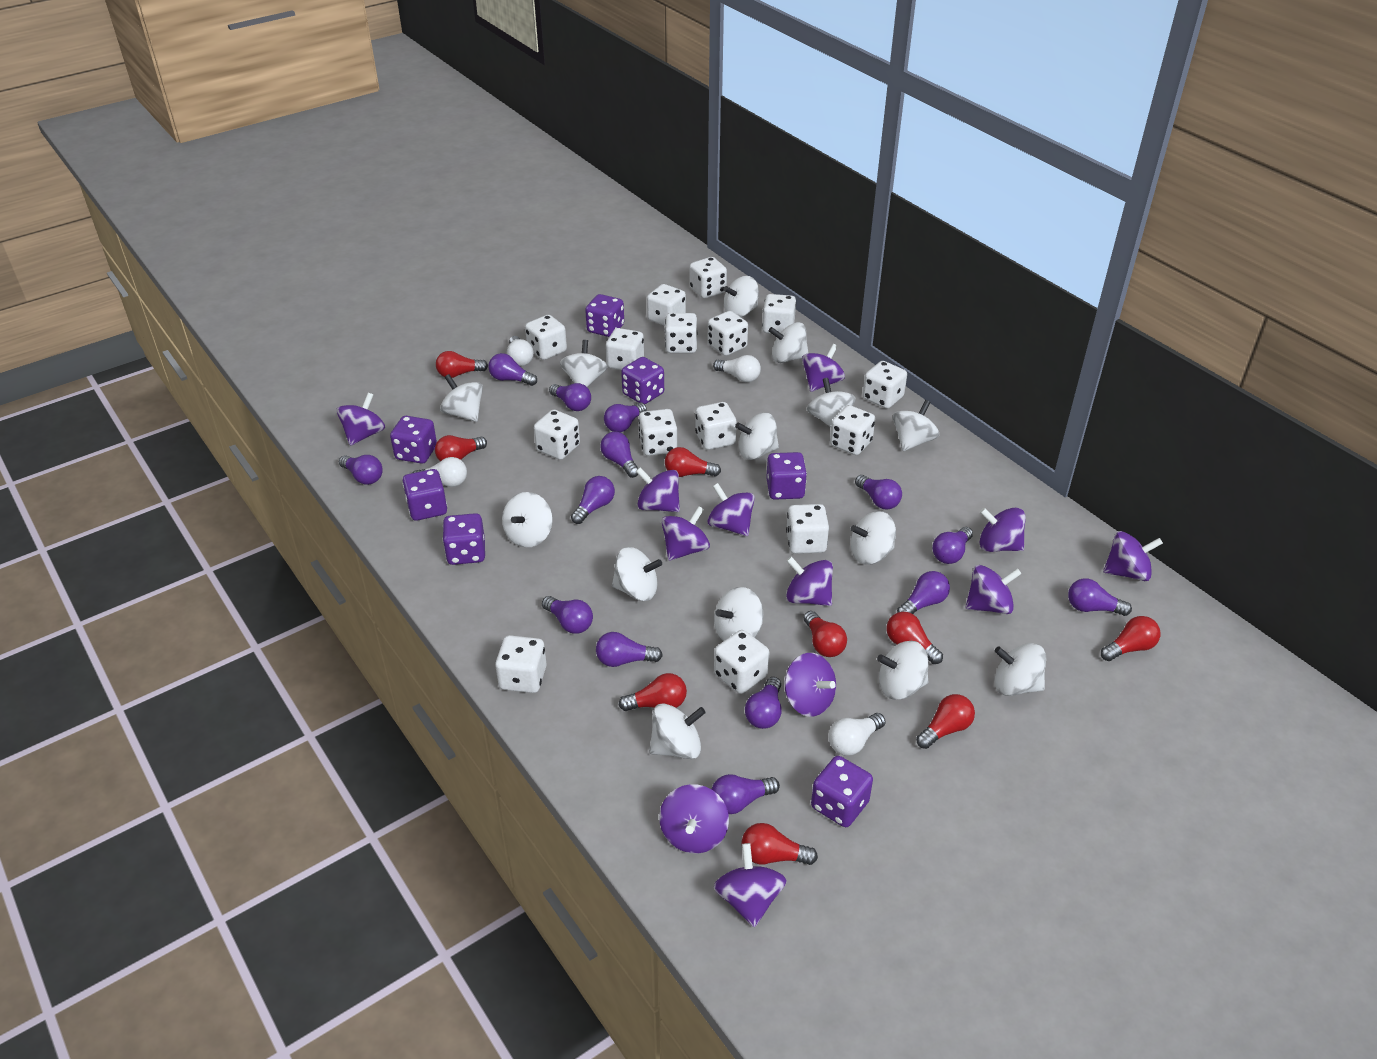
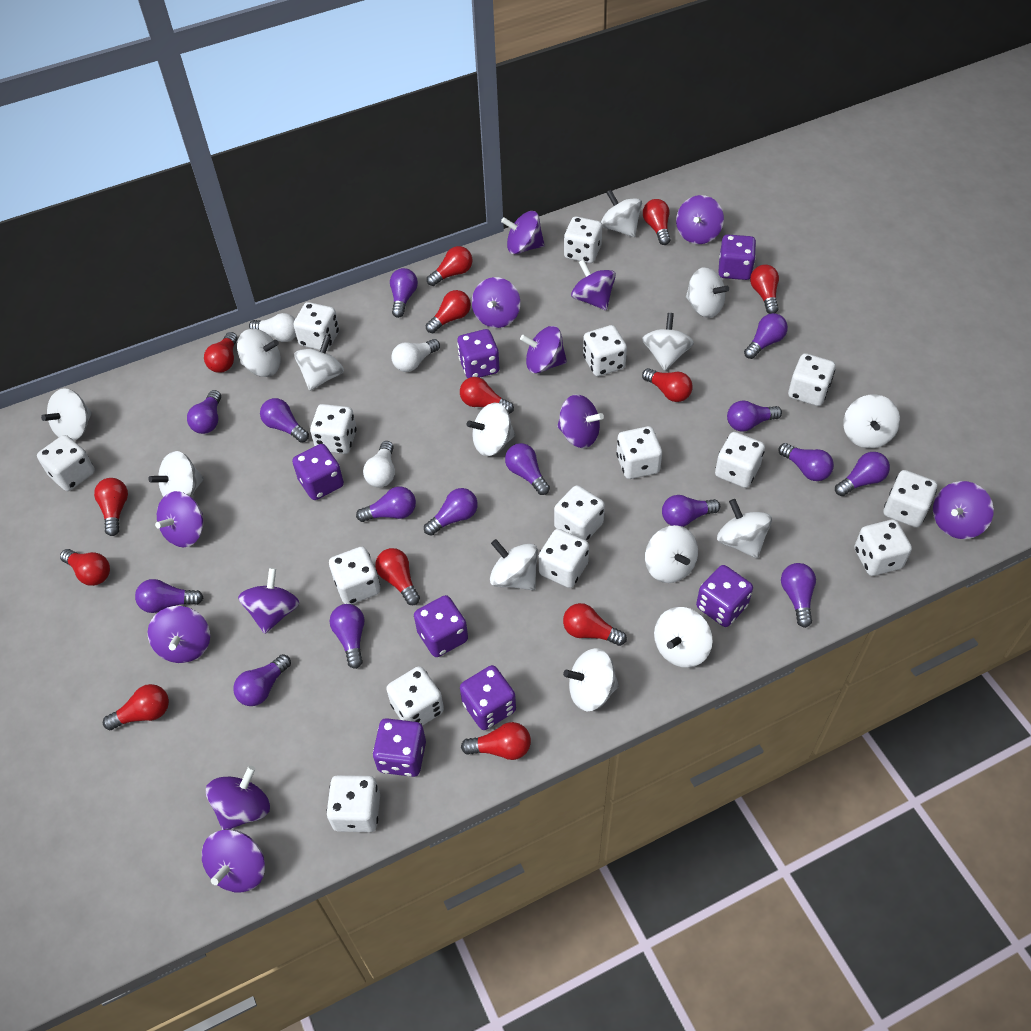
purple light bulb: [339,455,383,485] [488,353,537,386] [542,596,593,634] [549,383,591,411] [571,476,615,524] [596,632,663,667] [600,432,638,478] [604,402,647,432] [712,774,780,814] [745,677,781,729] [855,475,902,510] [897,571,950,614] [932,527,973,564] [1068,579,1132,616] = 14 -> [135,579,204,613] [187,390,221,434] [233,654,291,706] [260,398,309,443] [330,604,364,669] [356,487,416,522] [390,268,418,318] [424,488,478,536] [505,443,550,495] [662,495,720,527] [727,400,782,431] [744,313,788,359] [778,443,834,481] [781,563,816,628] [835,452,890,496] = 15
red light bulb: [435,435,487,461] [436,351,488,378] [618,673,687,711] [665,447,721,477] [741,823,818,865] [804,611,847,657] [886,612,943,664] [916,694,975,749] [1101,616,1161,661] = 9 -> [60,549,110,586] [94,478,128,536] [103,684,169,730] [204,332,238,373] [375,548,420,605] [426,290,471,333] [427,246,472,286] [460,377,514,414] [461,722,531,760] [563,603,627,646] [642,368,693,402] [643,199,670,245] [750,265,779,314] = 13
white light bulb: [413,457,467,487] [507,336,534,366] [713,355,761,382] [828,713,886,756] = 4 -> [249,313,296,342] [363,441,395,488] [392,339,440,372] = 3

